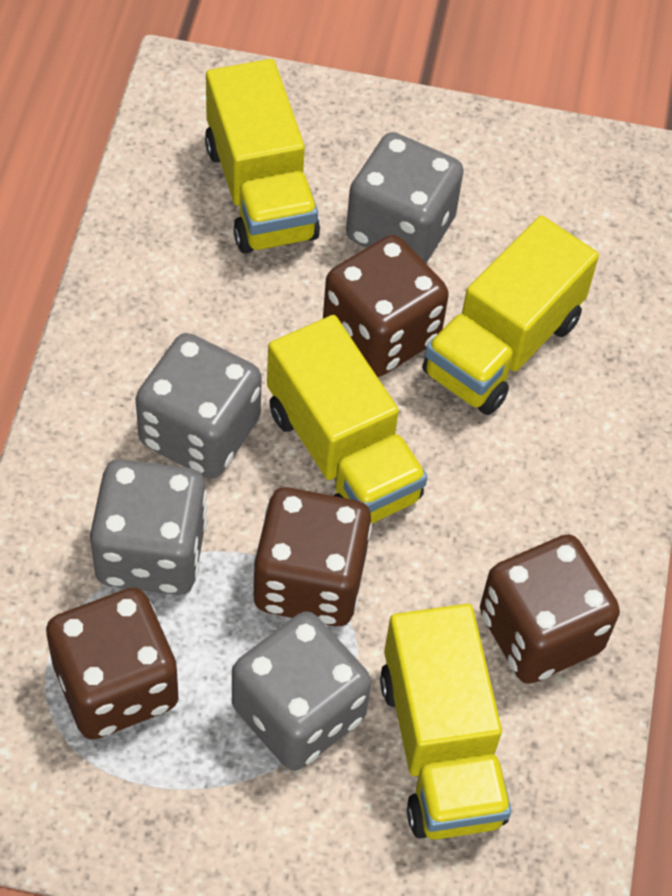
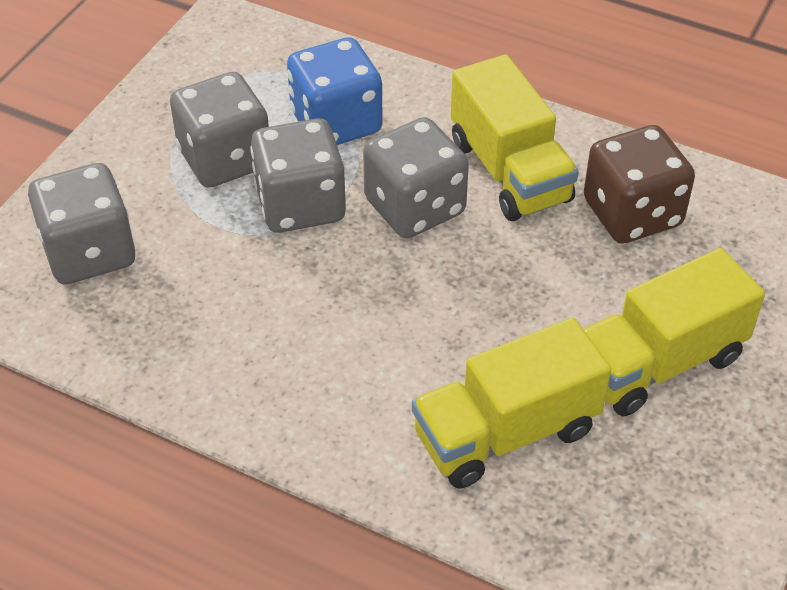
blue dice: none = 0 -> [287,37,383,145] = 1
brown dice: [46,587,179,740] [253,487,372,626] [323,235,449,377] [480,534,620,684] = 4 -> [584,125,695,244] = 1
yellow truck: [205,59,320,254] [267,315,428,524] [380,604,512,840] [422,215,599,415] = 4 -> [412,318,611,488] [451,54,579,221] [584,248,765,416] = 3

